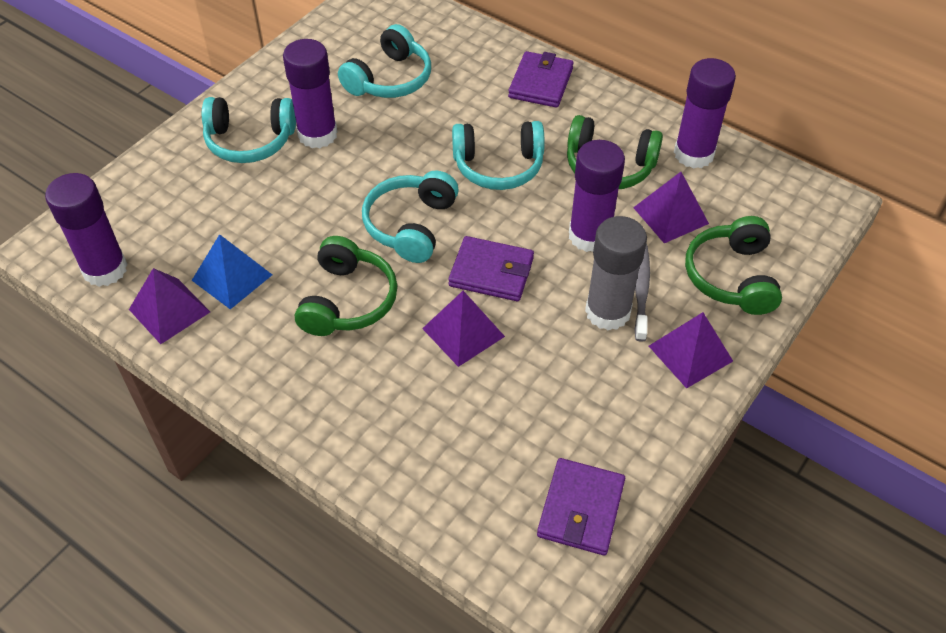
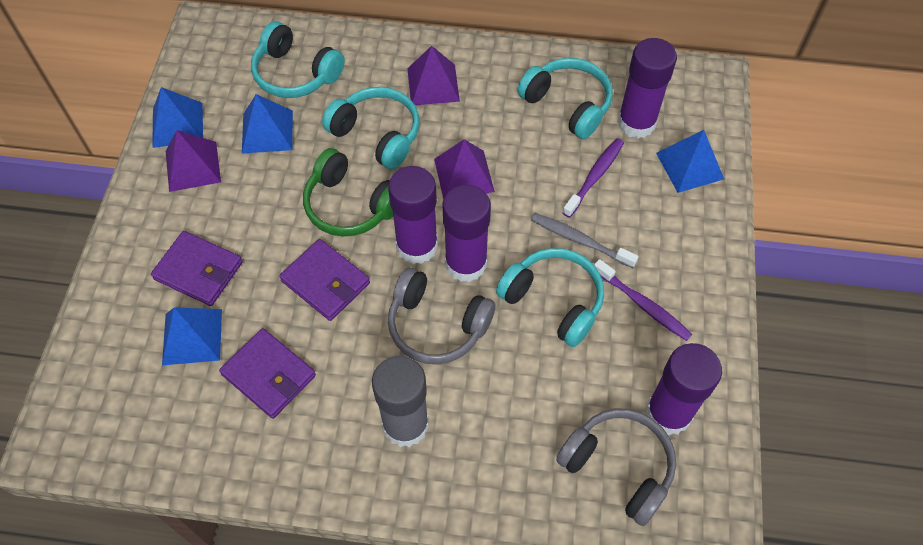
blue pyramid: [192,234,272,309] = 1 -> [152,87,203,148] [162,308,222,365] [242,94,293,154] [656,130,724,193] = 4
green headphones: [295,236,397,336] [567,115,663,189] [685,216,782,315] = 3 -> [303,148,393,236] = 1
grey headphones: none = 0 -> [388,267,495,364] [556,409,676,526] = 2
purple pyramid: [129,268,210,344] [422,291,505,367] [633,172,709,243] [649,312,733,388] = 4 -> [166,130,221,192] [407,46,460,105] [434,139,495,199] = 3
purple toothbrush: none = 0 -> [563,138,624,218] [594,259,692,341] = 2

